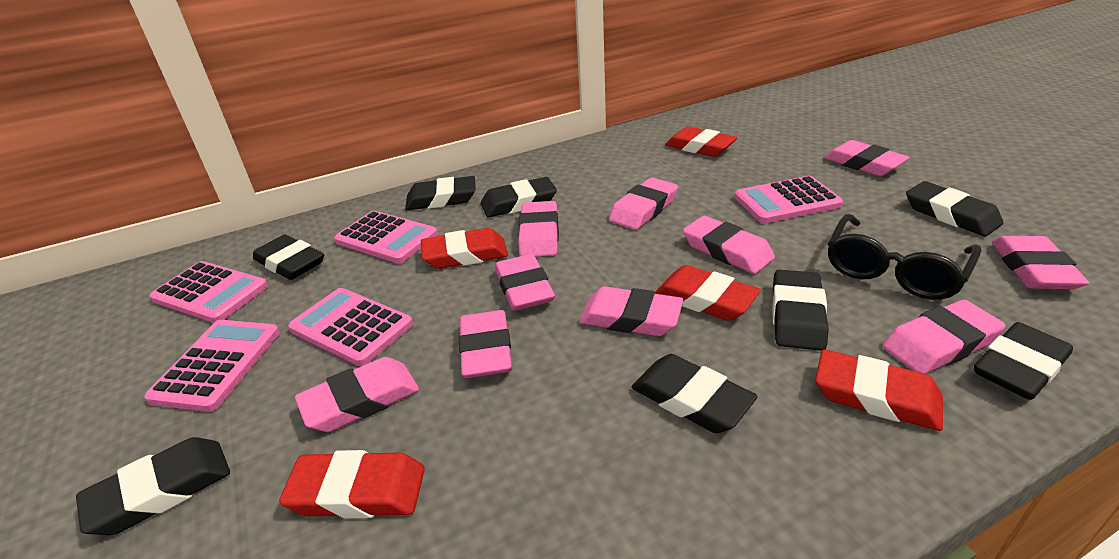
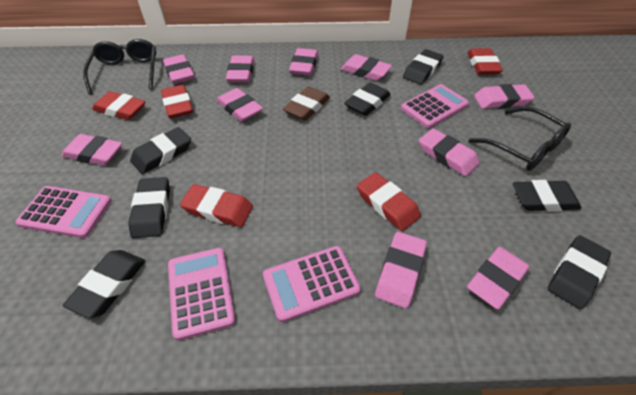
black eraser: [76,437,230,535] [253,235,324,280] [405,176,476,210] [480,177,557,217] [632,354,758,433] [772,270,829,351] [906,181,1003,236] [974,322,1073,400] = 8 -> [63,250,145,319] [128,177,170,238] [130,127,191,174] [344,83,391,116] [403,49,444,85] [513,180,582,212] [548,235,611,309] = 7
black glasses: [828,214,981,300] = 1 -> [83,39,156,94] [469,107,571,171] = 2
brown eraser: none = 0 -> [283,86,330,121] = 1
pink calculator: [144,320,280,412] [150,261,268,323] [288,288,413,366] [334,211,438,263] [734,176,843,223] = 5 -> [16,186,111,238] [168,248,235,341] [263,246,361,322] [401,84,469,128] = 4

